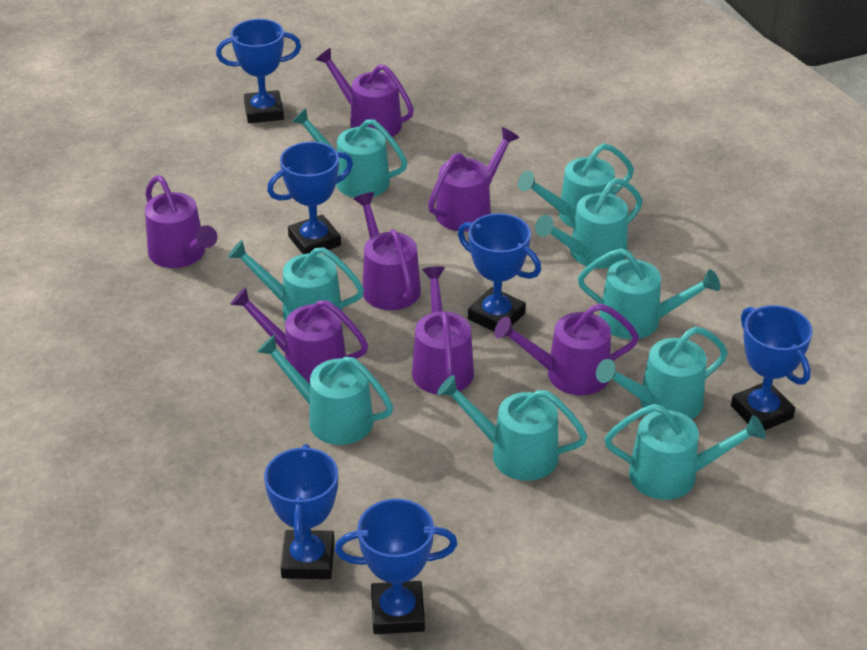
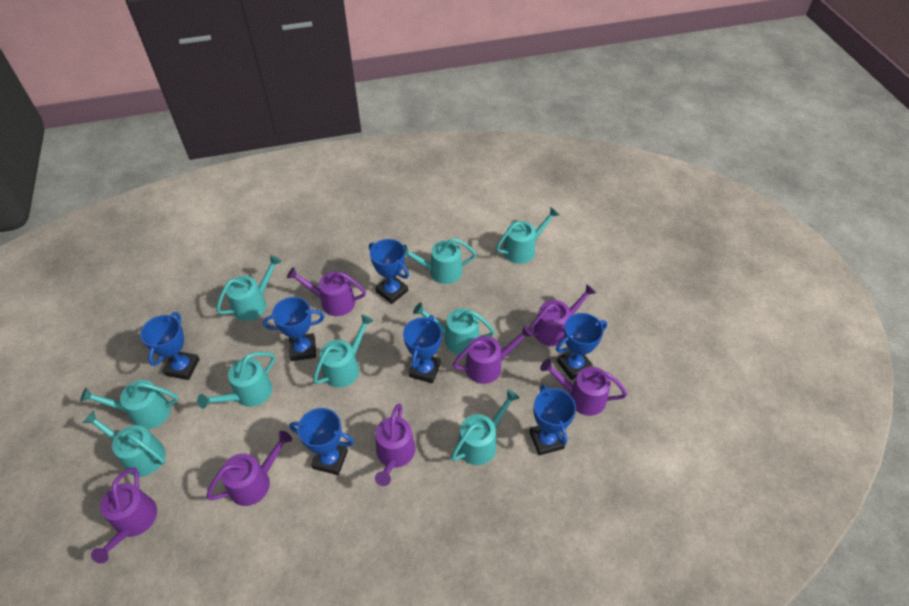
blue trophy: [216,19,301,123] [264,444,338,579] [267,142,353,254] [335,499,458,634] [458,213,541,332] [731,305,813,430] = 6 -> [140,312,200,380] [263,297,325,361] [290,408,354,475] [369,239,409,304] [403,315,442,383] [530,384,576,456] [556,313,607,380] = 7

